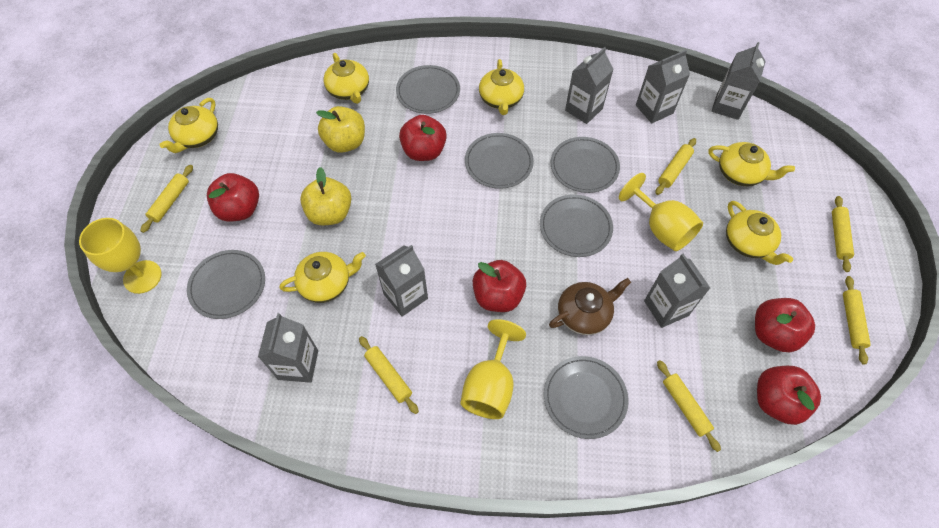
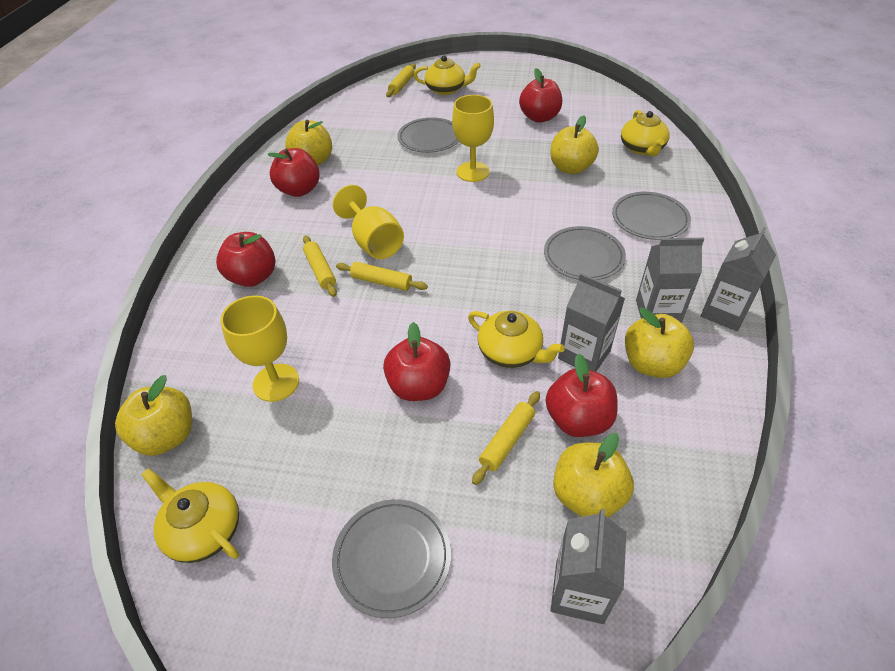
brown teapot: [549,278,631,335] = 1 -> none = 0
grey carton: [258,313,318,383] [375,245,428,317] [565,47,614,124] [636,50,690,123] [644,254,710,328] [711,42,766,120] = 6 -> [551,509,626,624] [558,273,625,372] [636,238,704,323] [701,227,776,331] = 4
grey plate: [187,250,265,319] [396,65,460,114] [465,133,534,189] [540,194,613,257] [544,356,628,439] [551,137,620,193] = 6 -> [332,499,451,618] [398,117,459,153] [544,226,626,280] [612,192,691,240] = 4
yellow apple: [300,167,352,225] [316,106,365,153] = 2 -> [115,375,192,456] [285,120,332,166] [550,116,599,174] [553,433,634,517] [625,307,694,378] = 5
yellow rolling pin: [140,165,193,233] [359,336,419,414] [656,138,696,195] [657,360,721,452] [832,196,854,272] [843,276,871,365] = 6 -> [303,235,337,297] [336,262,428,291] [386,64,416,97] [472,391,540,485] = 4
yellow teapot: [159,98,218,153] [280,252,366,303] [324,53,369,104] [479,59,524,115] [708,142,795,186] [726,201,793,265] = 6 -> [141,468,239,563] [414,55,481,95] [468,311,565,368] [621,110,670,156] = 4

